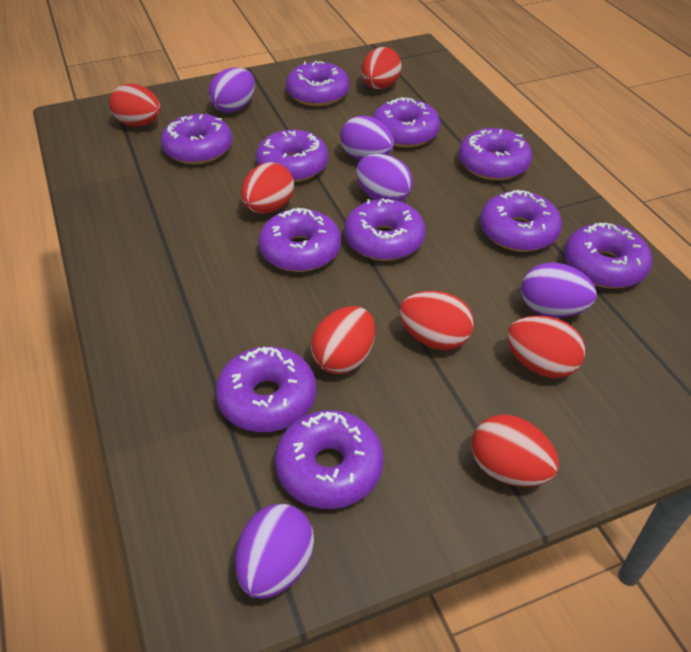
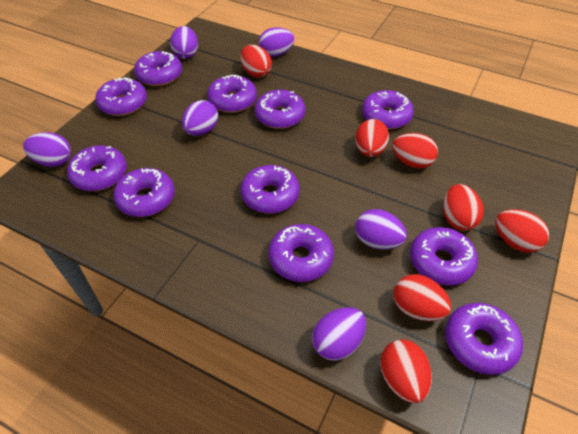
purple egg: [209,67,255,113] [235,504,314,599] [340,116,394,160] [356,154,413,202] [521,262,597,317] = 5 -> [23,132,71,167] [170,26,198,59] [182,100,218,135] [259,27,294,57] [312,307,366,361] [355,209,407,250] = 6

